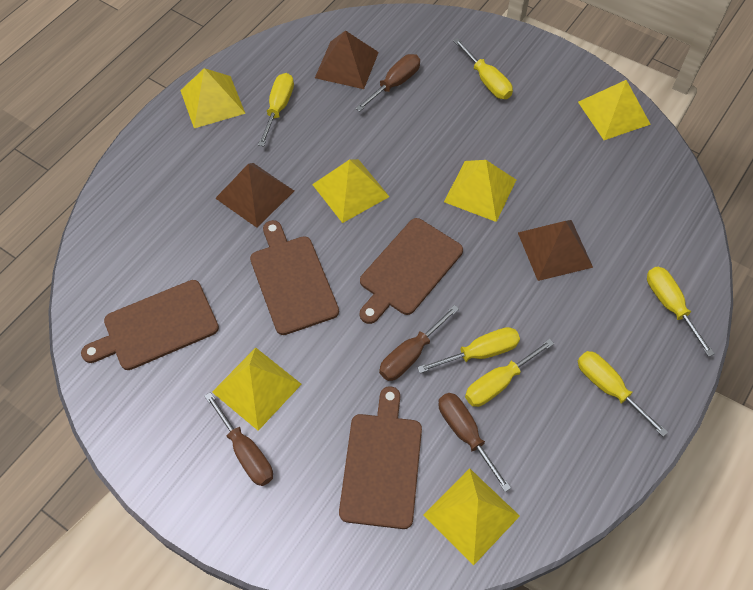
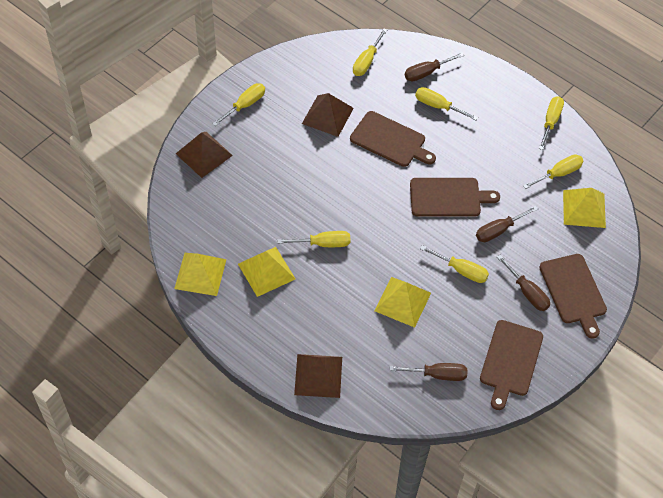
yellow pyramid: [180,68,246,128] [212,348,302,431] [312,159,390,223] [424,468,520,565] [444,160,516,222] [578,80,651,140] = 6 -> [174,253,227,296] [238,247,295,297] [374,277,431,328] [563,188,606,228] = 4
yellow screwdriver: [258,73,294,147] [417,327,520,373] [453,38,513,99] [465,339,554,407] [578,351,668,437] [647,267,715,357] = 6 -> [212,83,265,126] [278,231,351,247] [353,28,387,76] [415,87,478,120] [420,245,489,283] [523,154,583,189] [539,96,564,150] = 7

